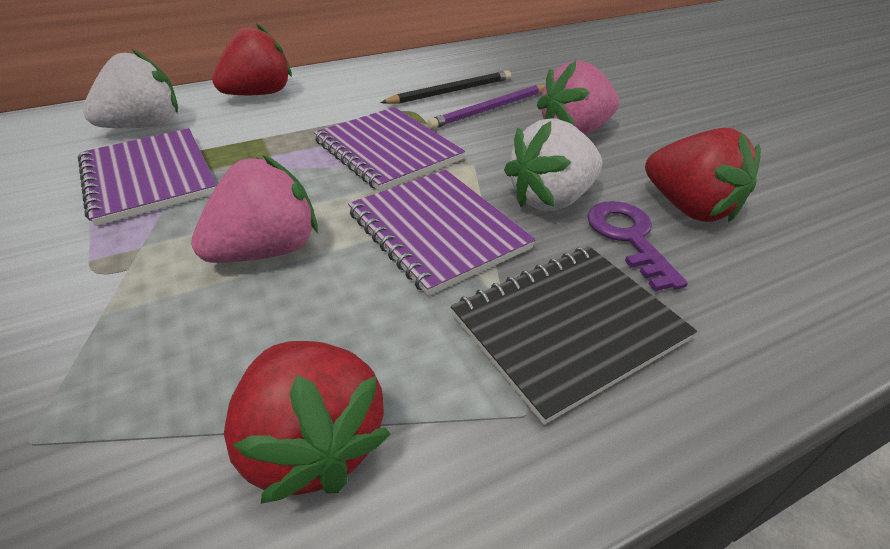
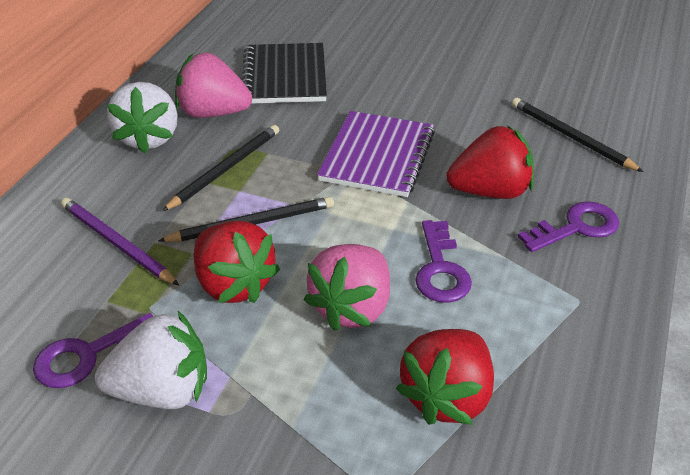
black pencil: [380,70,511,104] = 1 -> [158,197,334,242] [162,125,279,211] [512,98,644,172] = 3
purple key: [587,201,688,291] = 1 -> [33,313,154,388] [415,220,472,303] [518,201,619,252] = 3
purple notebook: [78,128,217,226] [314,107,465,192] [348,170,536,296] = 3 -> [317,111,435,197] = 1

